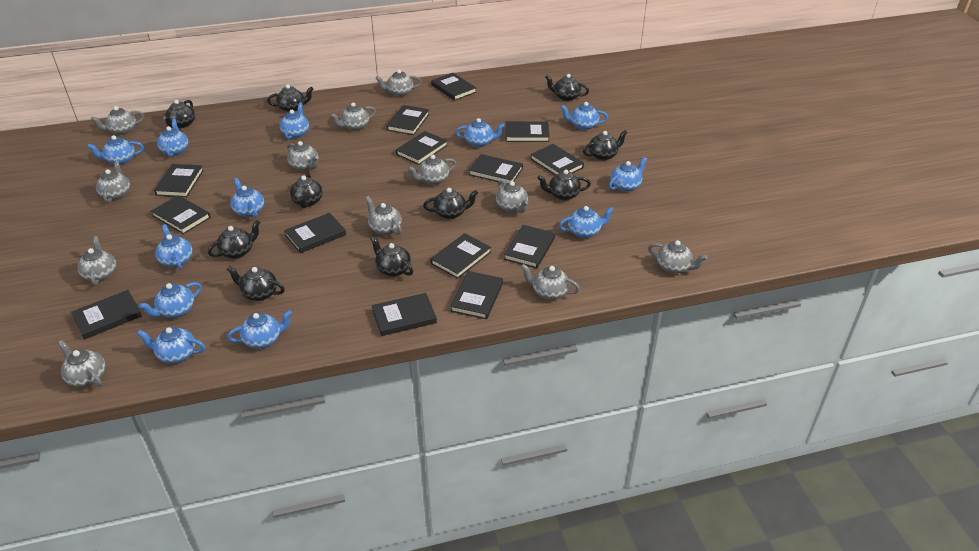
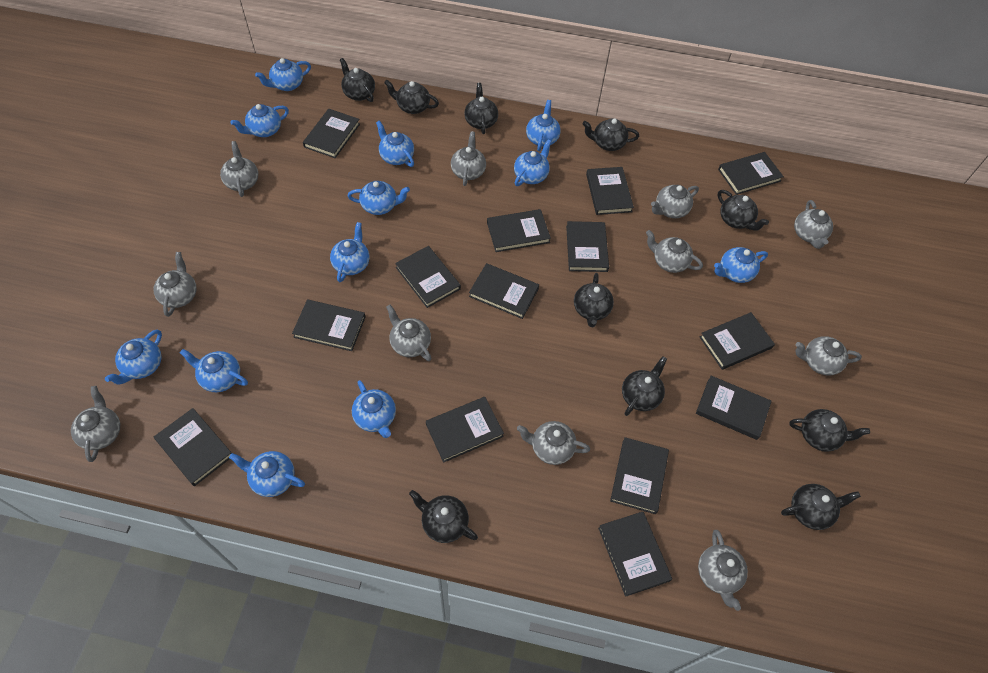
grey teapot: [58,340,106,387] [77,236,116,286] [91,106,144,135] [96,160,130,203] [287,141,319,171] [330,102,376,131] [365,196,402,235] [376,70,422,97] [408,155,456,185] [496,180,529,213] [521,264,580,300] [648,240,707,274] = 12 -> [71,386,120,462] [153,252,197,317] [220,141,258,197] [386,305,431,361] [451,131,486,186] [517,421,590,465] [646,230,703,273] [651,185,699,218] [698,530,748,611] [794,200,833,249] [795,336,862,375] = 11

